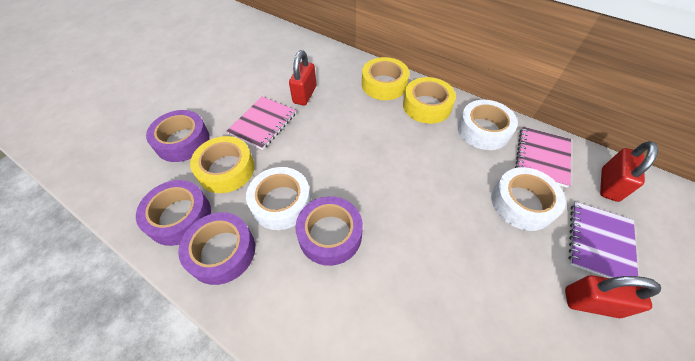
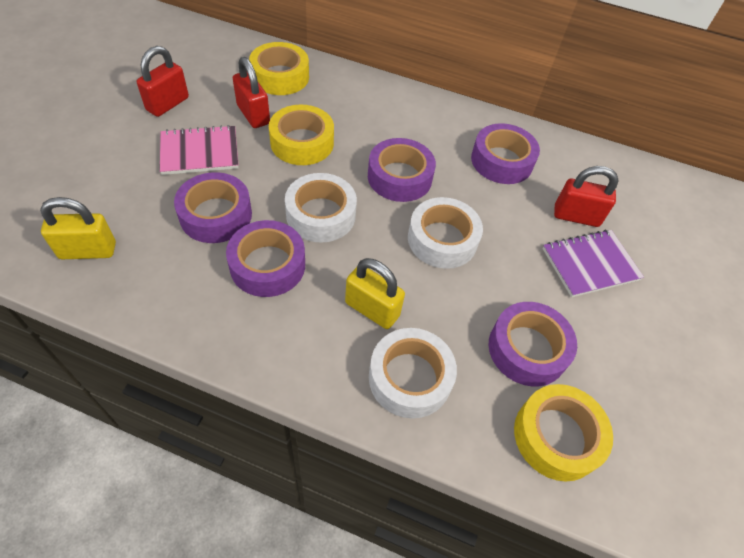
pink notebook: [226,96,296,150] [515,127,571,188] = 2 -> [160,125,239,175] = 1
purple tape: [136,180,211,246] [146,110,210,162] [178,212,255,285] [295,196,363,266] = 4 -> [174,172,252,243] [226,220,305,297] [368,138,436,202] [471,123,540,184] [489,302,577,386] = 5
yellow padlock: none = 0 -> [40,197,116,259] [345,258,405,329] = 2

